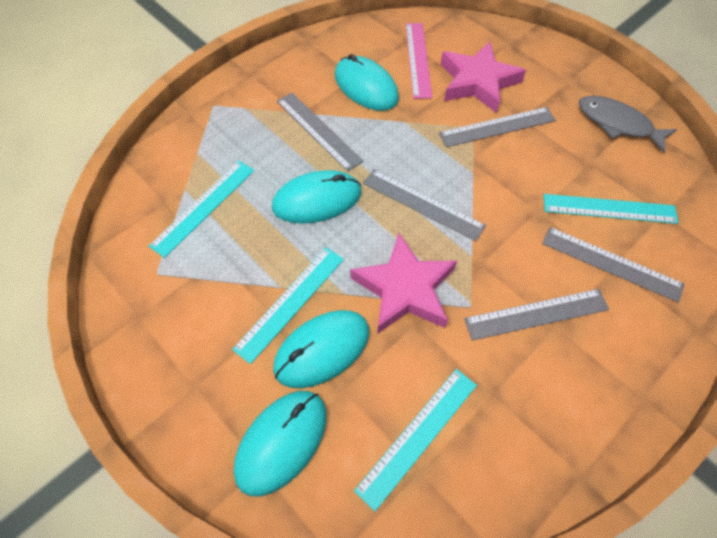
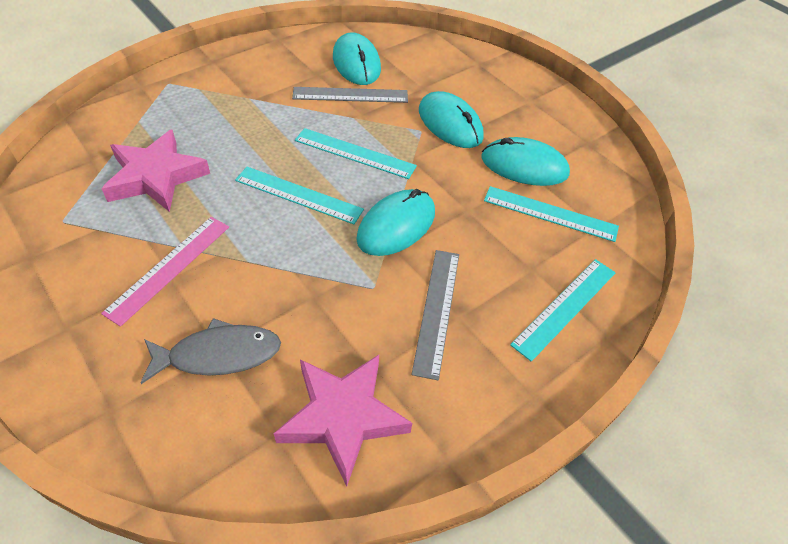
grey ruler: [277,93,364,172] [363,169,486,241] [439,107,556,147] [464,289,609,341] [542,227,684,303] = 5 -> [292,87,408,103] [411,250,459,380] = 2

